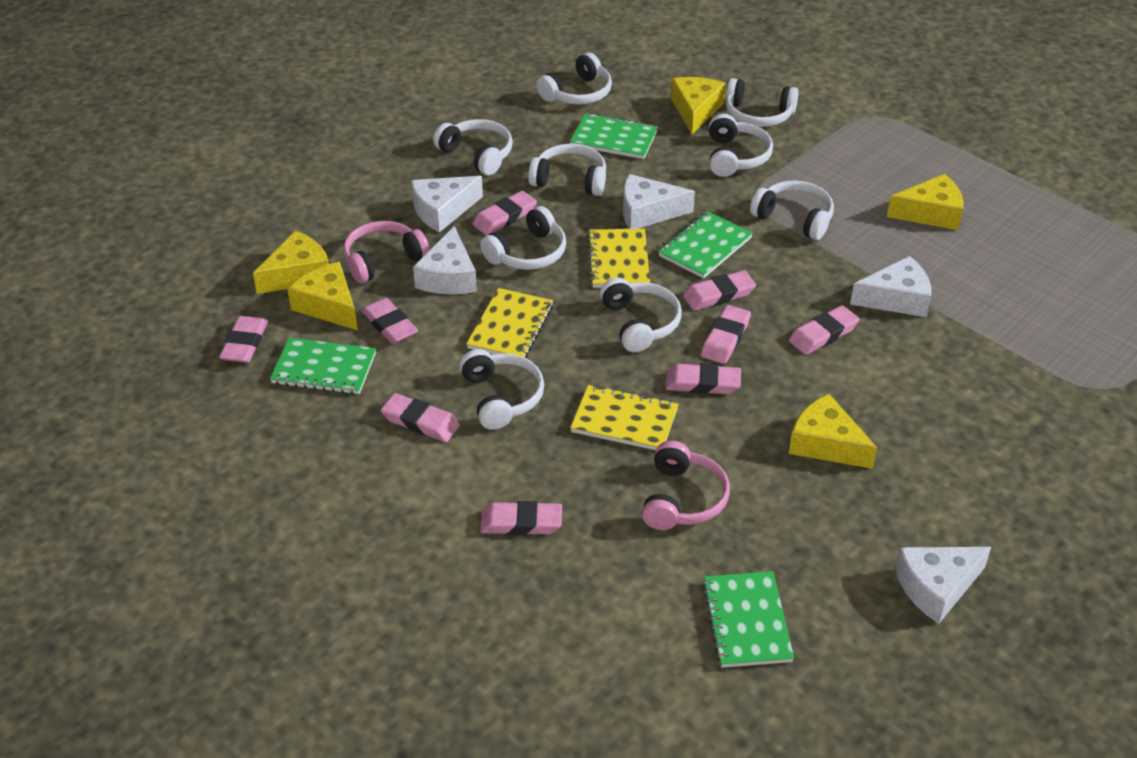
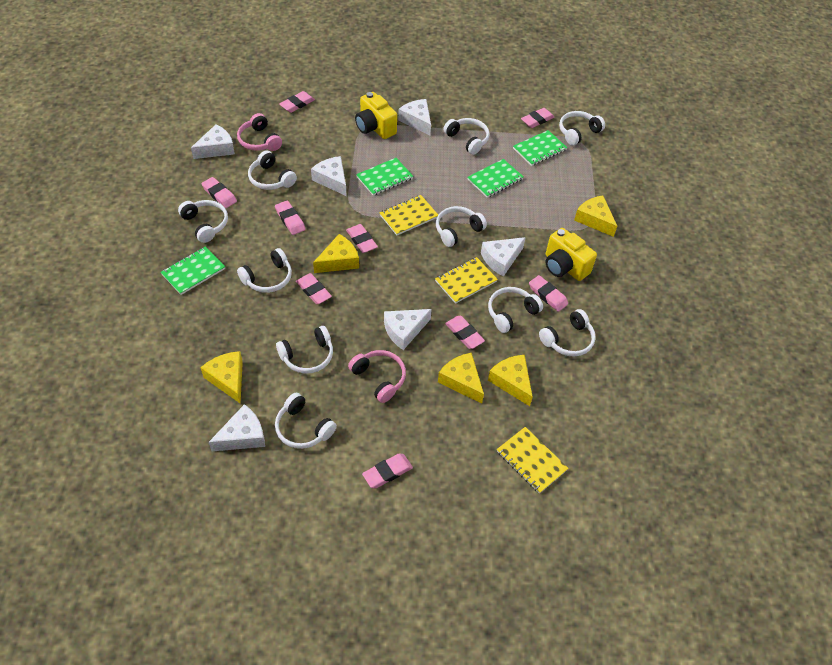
white cheese: [411,176,483,233] [413,226,477,294] [623,174,695,229] [850,256,931,317] [895,547,991,624] = 5 -> [191,124,235,159] [209,404,265,451] [311,156,346,196] [384,309,432,350] [398,99,431,136] [481,237,526,277] = 6
white headphones: [433,119,513,175] [460,349,544,430] [480,206,566,270] [528,144,606,196] [536,53,612,105] [600,278,682,352] [709,114,773,177] [726,78,799,127] [750,180,834,240] = 9 -> [178,200,228,243] [237,248,292,293] [248,150,297,190] [275,393,337,449] [276,326,333,374] [436,206,487,247] [443,118,489,155] [488,287,543,333] [539,309,596,356] [559,111,605,145] = 10
yellow camera: none = 0 -> [355,92,397,139] [545,228,597,281] = 2

